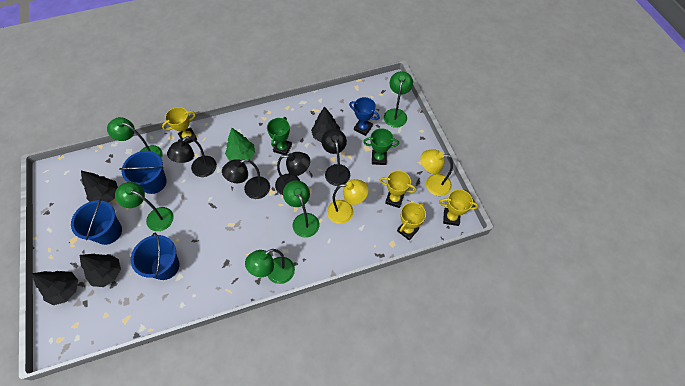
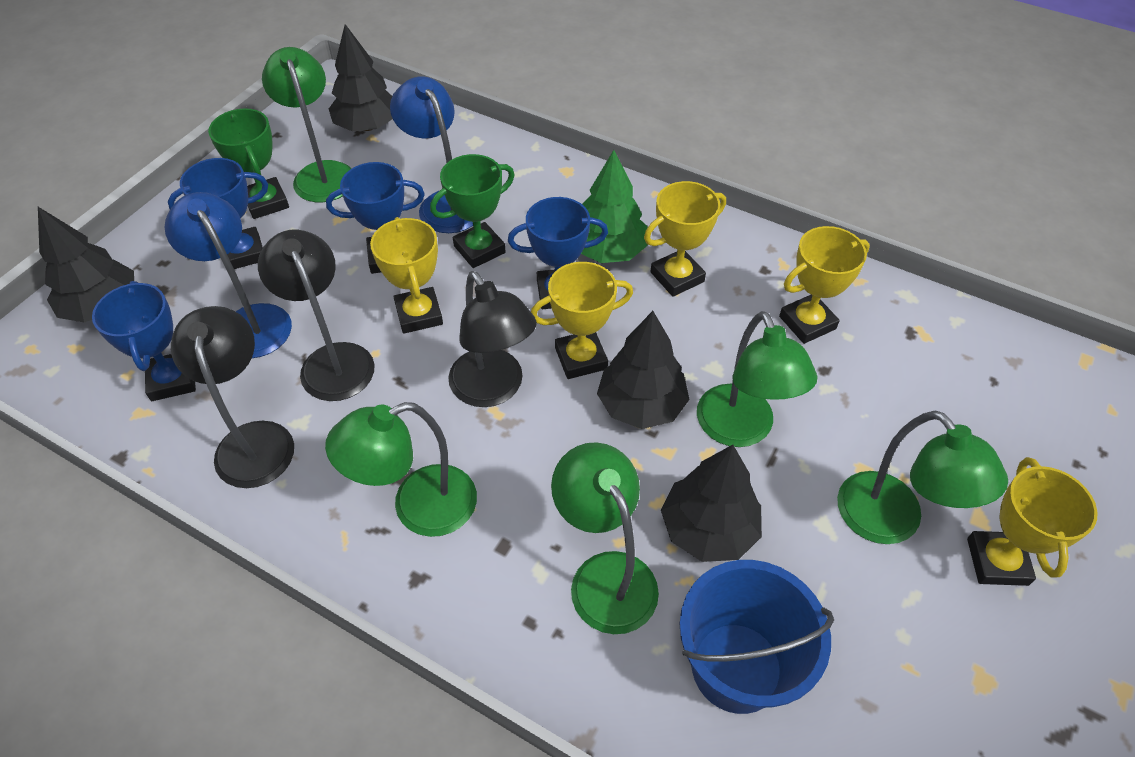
black lamp: [167,136,217,177] [222,159,270,199] [275,152,310,195] [321,129,350,186] = 4 -> [171,306,294,488] [258,230,375,401] [448,271,537,407] = 3
blue bucket: [71,199,122,245] [119,151,167,194] [131,233,180,280] = 3 -> [680,560,834,714] = 1
blue lamp: none = 0 -> [164,192,292,358] [390,76,473,233] = 2
blue trophy: [349,97,380,136] = 1 -> [92,281,196,401] [168,158,268,269] [326,162,425,274] [508,197,608,309] = 4
yellow lamp: [327,179,369,224] [421,149,453,196] = 2 -> none = 0
yellow trophy: [162,107,197,144] [380,170,416,208] [397,202,426,241] [439,189,478,226] = 4 -> [370,217,443,334] [531,262,633,379] [644,181,726,297] [779,226,870,344] [967,457,1097,586] = 5

